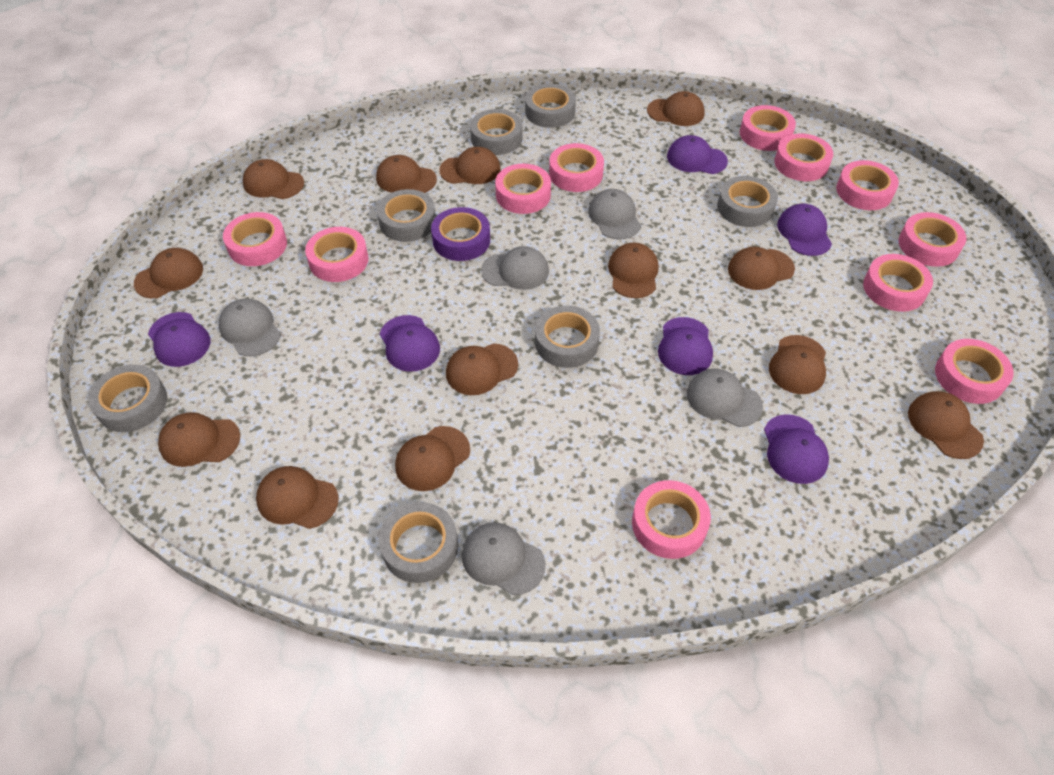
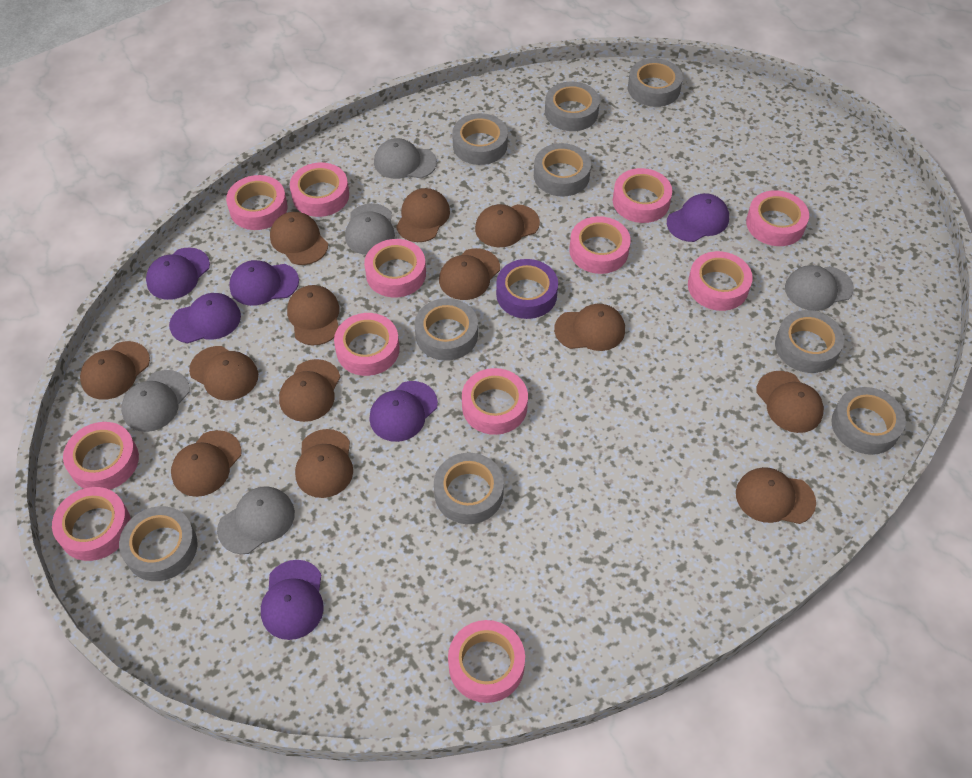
grey tape: [89,365,167,432] [377,189,436,242] [379,502,458,583] [470,109,522,155] [525,84,576,128] [535,306,600,368] [717,176,778,227] = 7 -> [119,506,197,581] [415,298,478,361] [434,453,504,524] [452,113,508,165] [534,143,591,197] [545,81,600,131] [628,58,683,107] [775,310,844,373] [831,387,906,455] = 9
pink tape: [223,212,287,266] [305,227,369,282] [495,164,551,214] [549,143,604,192] [632,480,711,559] [740,105,796,151] [774,134,833,181] [836,160,899,210] [863,254,933,312] [898,212,966,267] [935,339,1014,404] = 11 -> [52,487,131,561] [63,422,139,490] [226,175,288,230] [290,162,349,217] [334,313,400,376] [364,239,426,297] [448,620,525,703] [462,368,528,435] [569,216,631,274] [613,168,672,223] [688,251,753,311] [746,190,809,246] = 12

